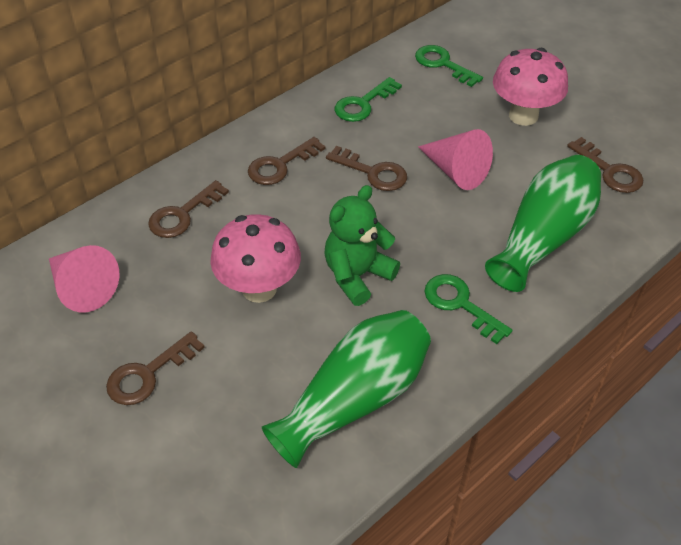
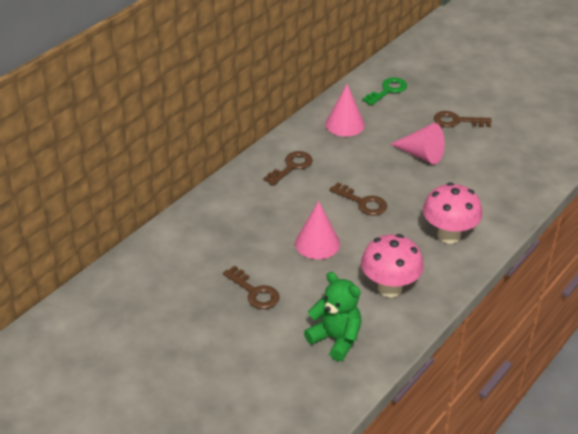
brown key: [106,331,205,405] [148,180,229,238] [248,137,326,185] [326,146,407,191] [567,137,643,193] = 5 -> [223,265,280,309] [263,151,313,186] [329,182,387,216] [434,111,492,127] = 4
green key: [335,77,402,122] [415,45,483,87] [424,274,512,344] = 3 -> [362,77,407,106] = 1
green vase: [262,310,431,468] [485,155,601,292] = 2 -> none = 0
pink cone: [49,245,120,312] [418,129,493,190] = 2 -> [295,201,340,259] [326,84,365,137] [390,123,445,165] = 3

